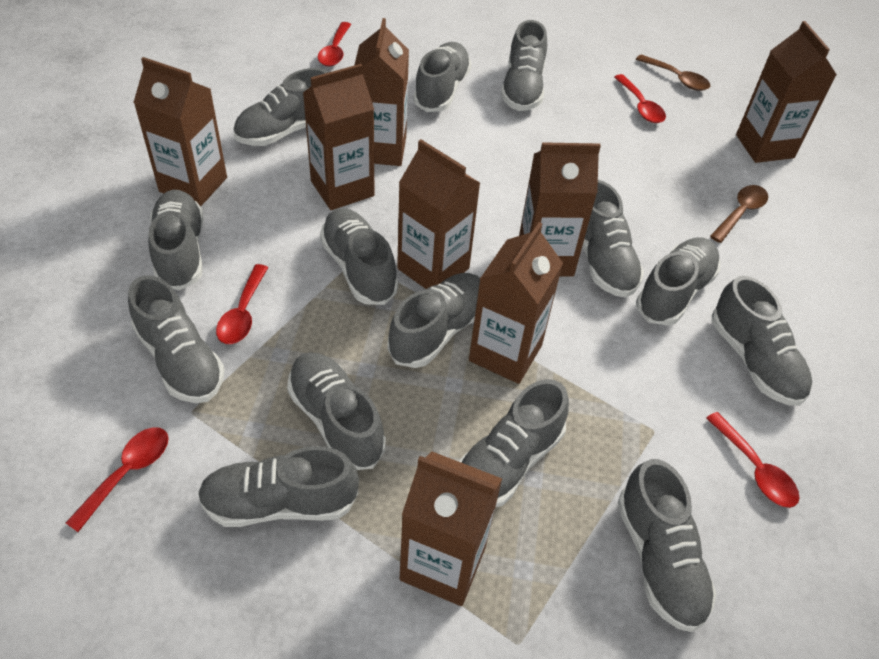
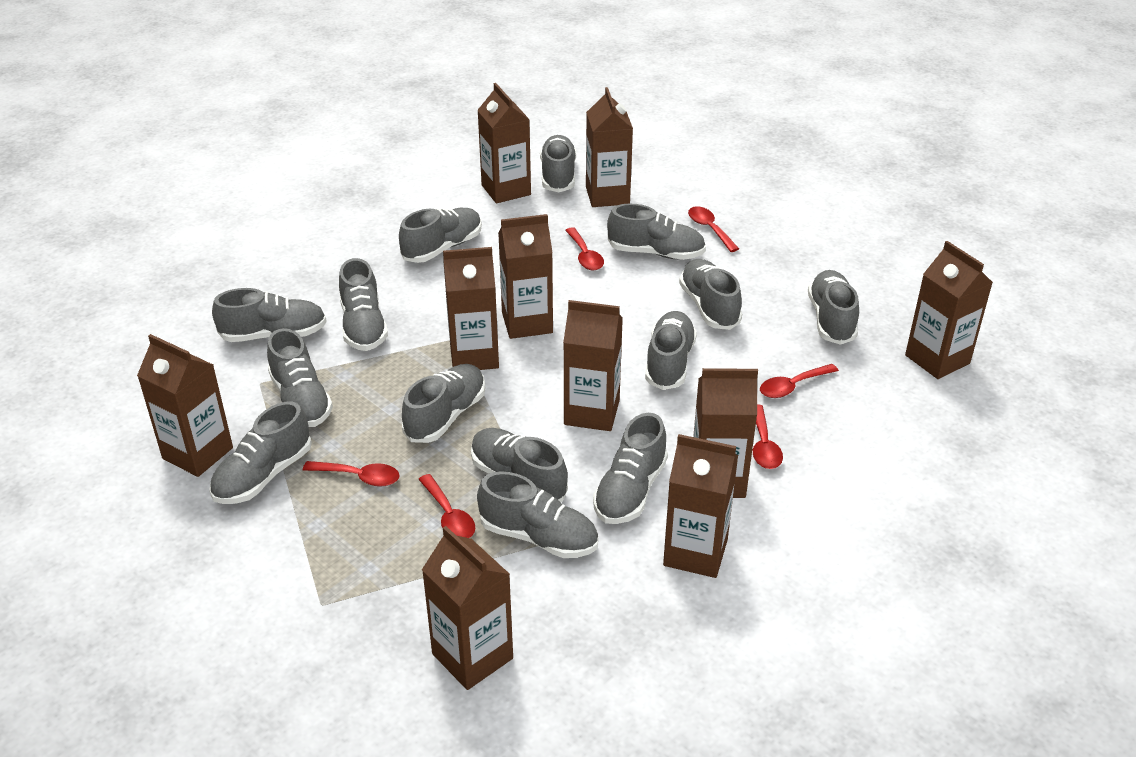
brown carton: [133,57,227,206] [303,64,374,210] [354,18,409,166] [397,139,480,289] [400,452,502,606] [469,222,563,384] [519,142,601,277] [736,21,837,163] = 8 -> [137,334,233,477] [422,526,513,690] [443,247,499,370] [477,83,531,203] [498,214,553,339] [563,300,623,431] [586,87,633,207] [663,434,738,578] [693,368,758,498] [905,241,993,379] = 10
brown spoon: [636,54,710,91] [710,185,768,243] = 2 -> none = 0
red spoon: [66,427,168,532] [216,264,268,344] [318,22,351,66] [614,74,666,123] [706,412,800,508] = 5 -> [303,461,399,487] [418,474,475,538] [565,227,604,271] [688,206,739,252] [753,404,783,469] [760,364,839,398] = 6

